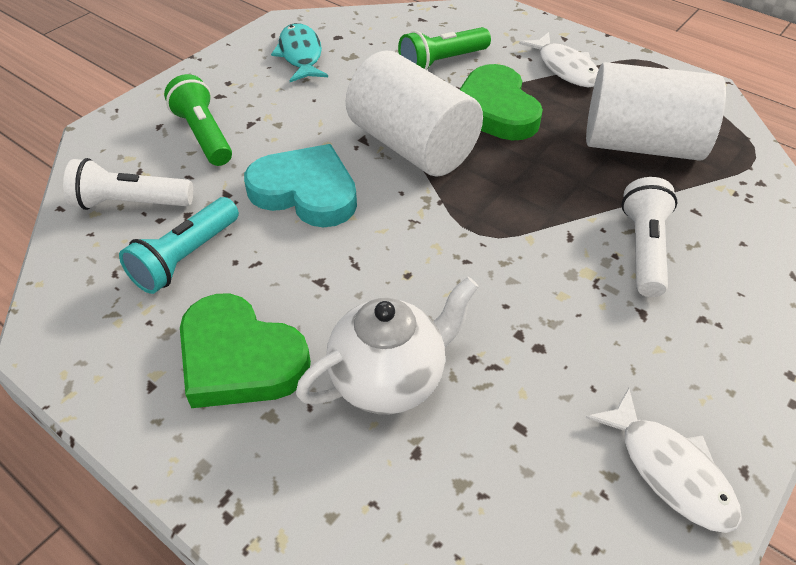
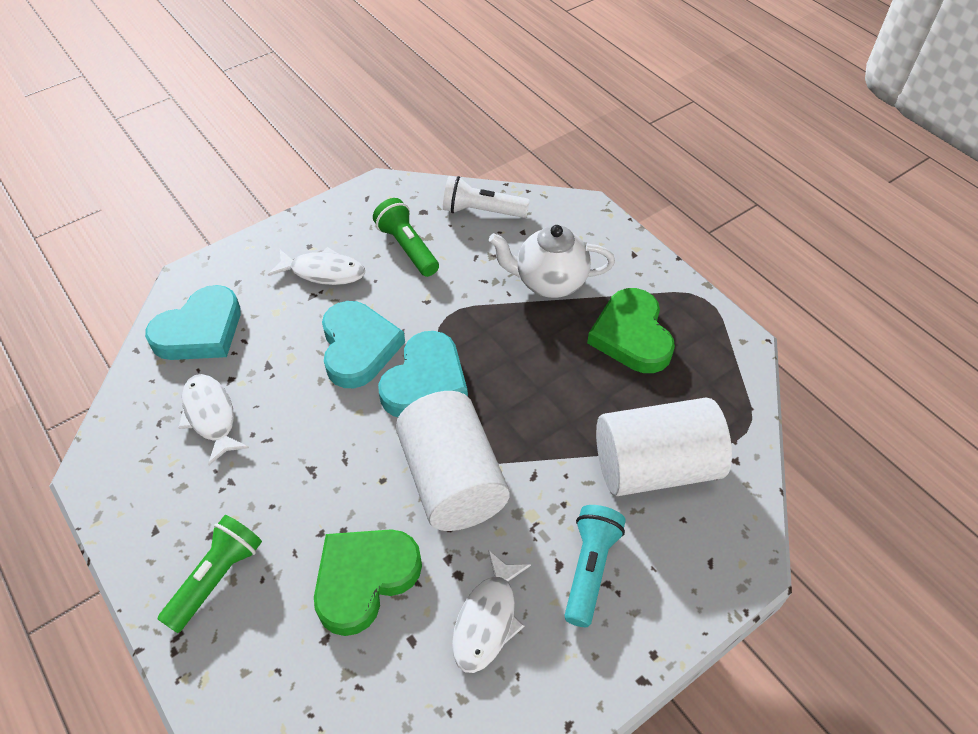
turquoise fish: [271,23,328,82] = 1 -> none = 0
turquoise heart: [244,144,357,228] = 1 -> [145,285,241,360] [322,301,405,388] [378,331,468,417] = 3
white fish: [519,32,599,87] [586,388,742,533] = 2 -> [178,374,249,465] [268,247,365,285] [452,550,531,673] = 3
white flashlight: [63,158,193,210] [621,177,677,297] = 2 -> [443,176,530,218] = 1

